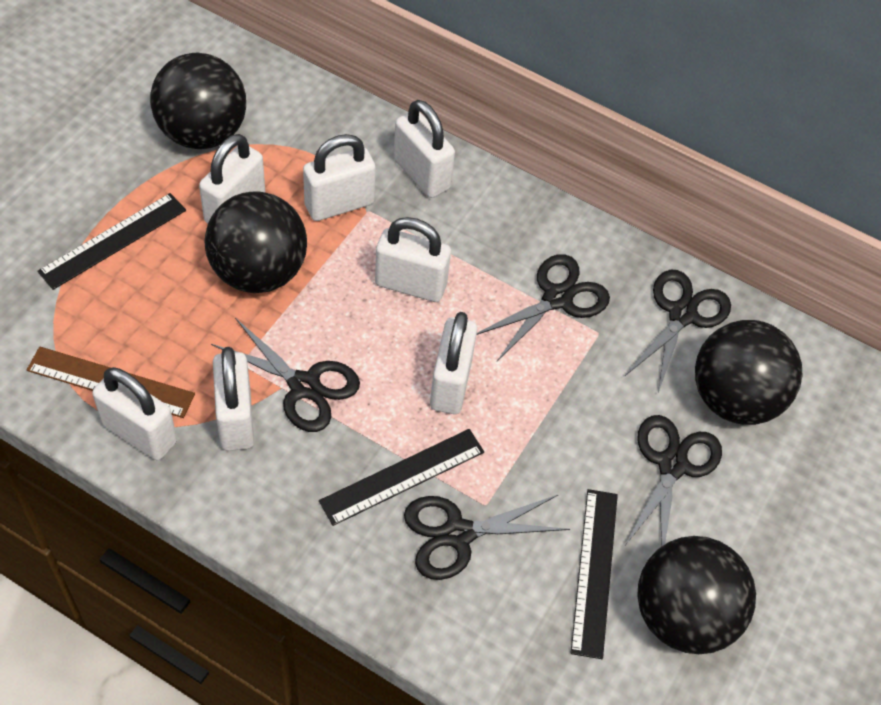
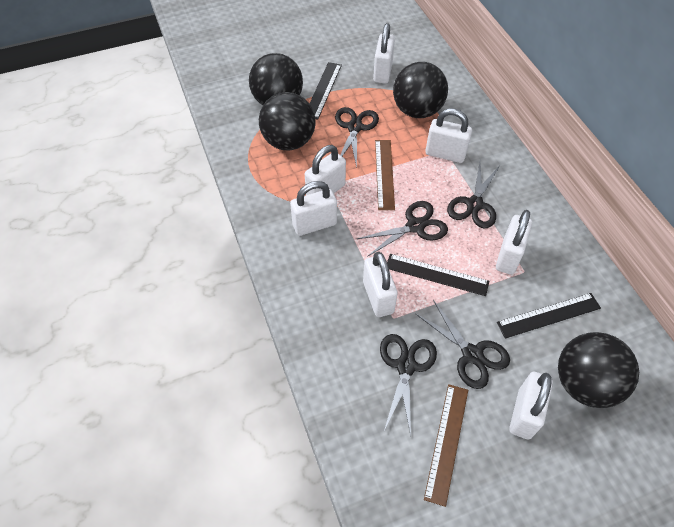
brown ruler: [27,347,195,418] = 1 -> [375,140,395,210] [424,384,468,507] = 2

